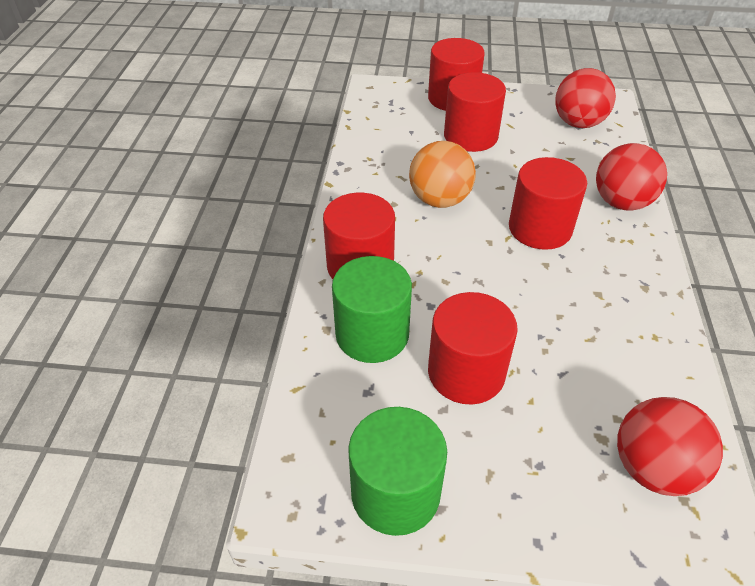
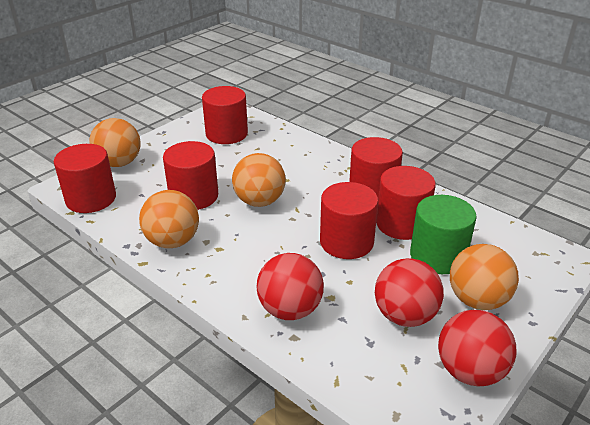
green cylinder: [332,256,412,363] [348,407,447,536] = 2 -> [410,195,477,274] = 1
orange ball: [409,141,476,208] = 1 -> [90,118,141,167] [139,190,199,248] [232,153,286,207] [450,244,519,310] = 4
red cylinder: [323,193,395,279] [428,38,485,111] [428,292,518,405] [444,72,506,152] [509,157,587,250] = 5 -> [54,144,116,213] [163,141,218,210] [202,86,248,144] [320,182,378,259] [349,137,403,197] [376,166,436,240] = 6

